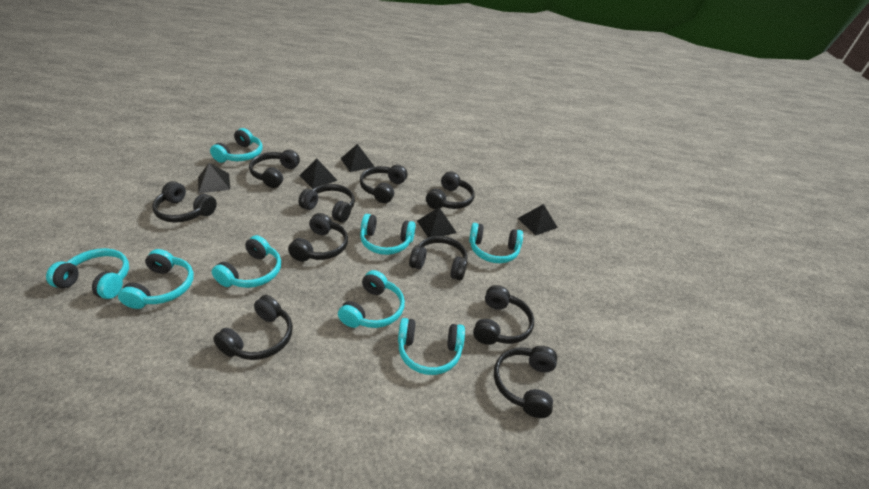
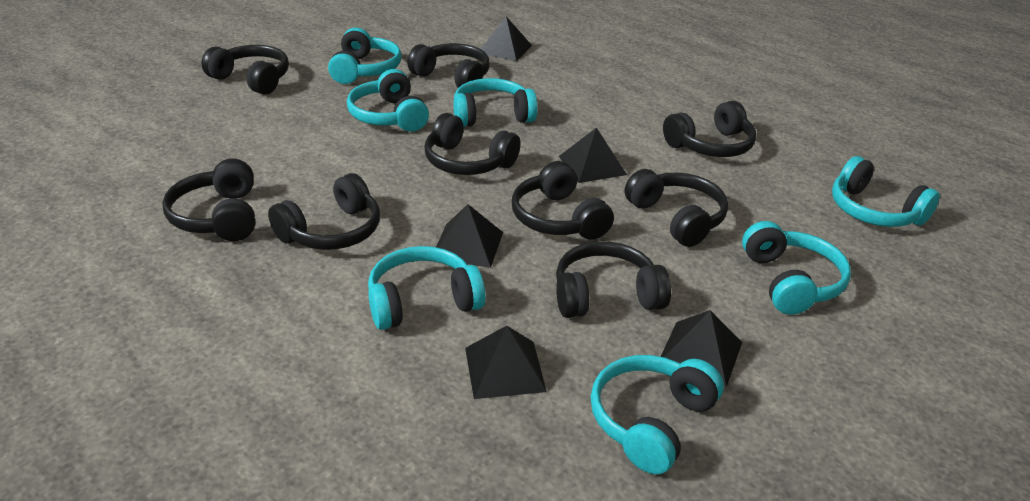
black headphones: [152,181,217,223] [213,295,293,360] [249,149,300,188] [288,213,348,262] [299,184,355,223] [360,164,407,203] [409,236,468,280] [426,171,475,209] [473,285,534,345] [494,346,557,418] = 10 -> [162,159,255,241] [202,45,289,95] [268,173,380,250] [407,43,490,88] [424,113,521,175] [512,161,614,240] [556,241,671,318] [625,169,728,247] [663,101,756,157] = 9
turquoise headphones: [46,248,129,299] [118,249,194,309] [210,128,262,163] [212,235,281,288] [338,270,405,328] [360,214,416,255] [398,318,465,375] [469,223,523,263] = 8 -> [328,28,401,84] [347,69,429,132] [368,246,486,330] [453,78,538,127] [591,355,724,474] [742,221,851,315] [832,156,940,227] = 7

